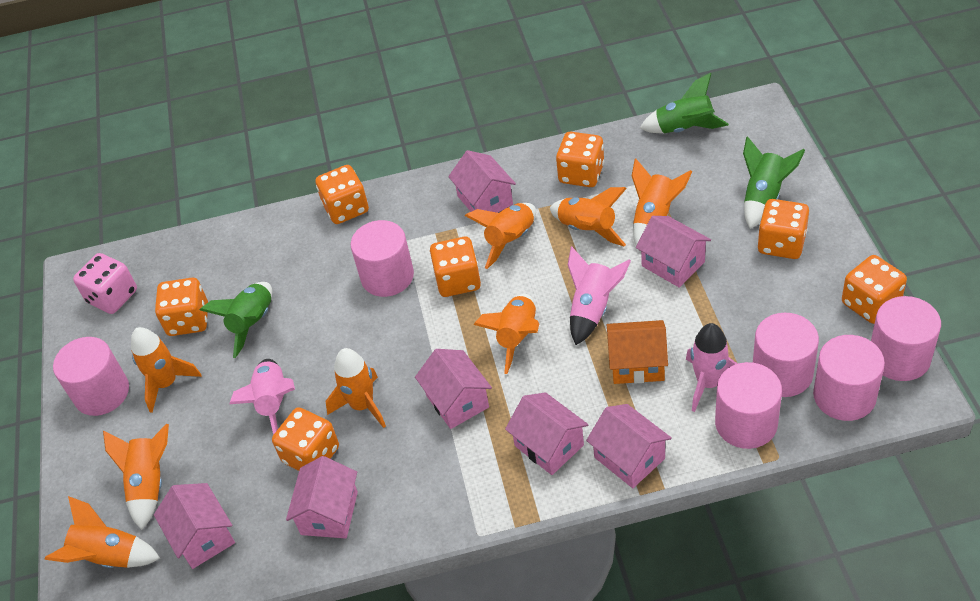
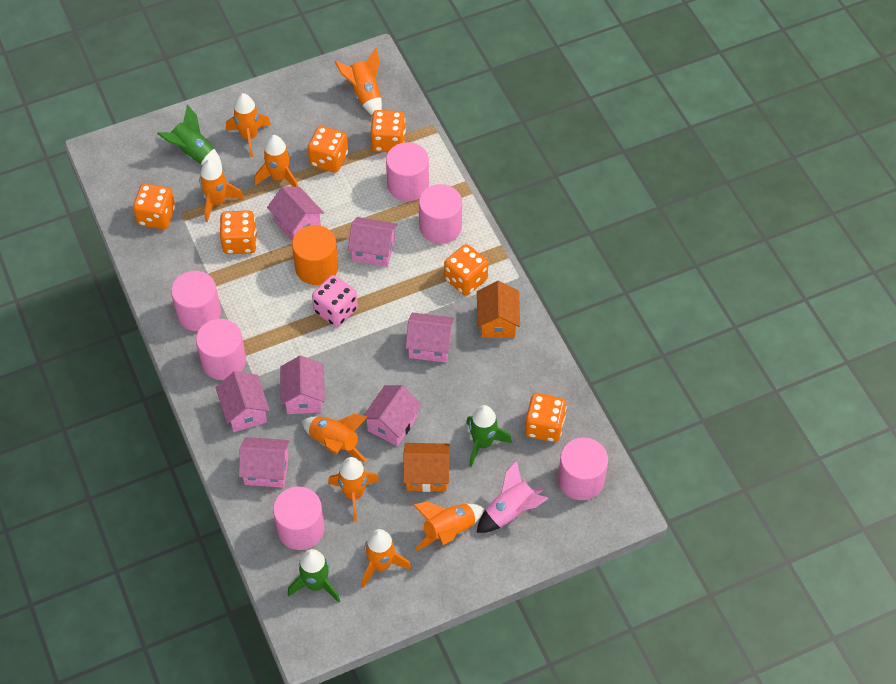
orange cylinder: none = 0 -> [292,225,338,285] = 1
orange dice: [155,278,208,336] [272,407,339,471] [315,165,369,224] [430,237,481,297] [556,132,604,187] [758,199,809,259] [842,255,907,324] = 7 -> [133,184,175,229] [220,210,257,254] [307,126,348,173] [371,110,406,152] [444,244,488,296] [525,393,567,442] = 6
orange house: [607,320,668,384] = 1 -> [403,443,450,492] [477,281,520,338] = 2
pink rocket: [230,359,295,435] [568,246,631,345] [686,323,738,412] = 3 -> [477,460,549,533] = 1

